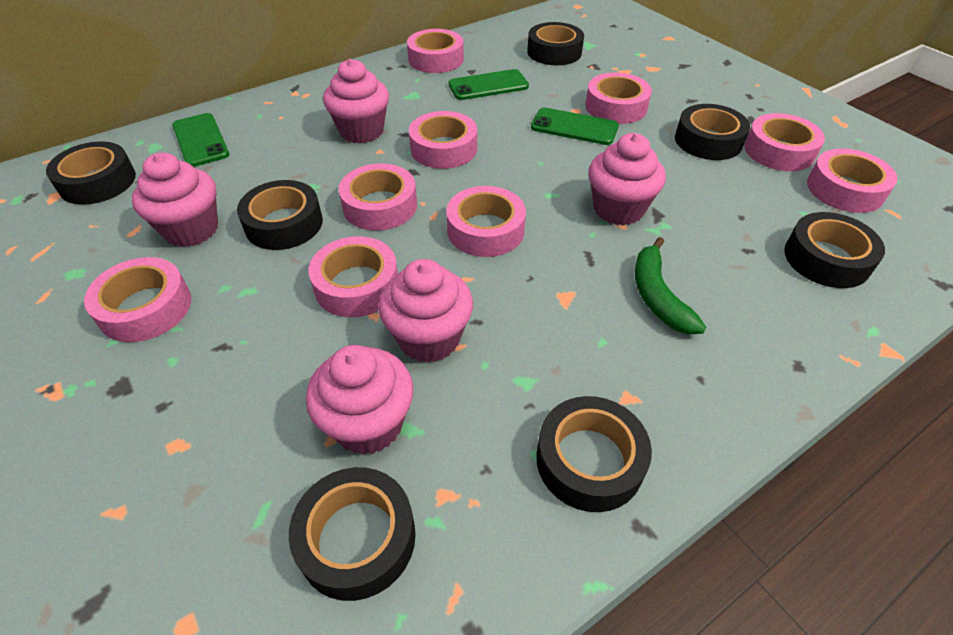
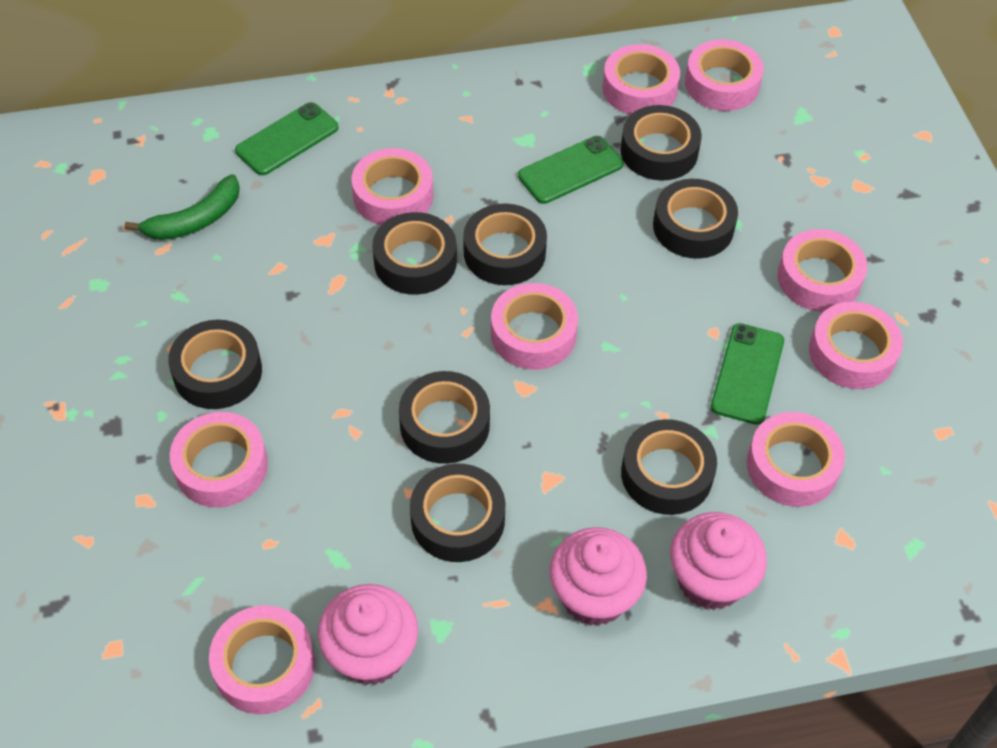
black tape: [46,141,136,205] [237,180,323,250] [289,467,416,601] [527,22,584,65] [537,396,652,512] [675,104,750,160] [784,212,885,288] = 7 -> [168,320,262,409] [372,212,457,295] [399,371,490,464] [410,463,505,562] [463,203,547,285] [620,105,702,181] [621,419,717,515] [653,179,738,259] = 8
pink cupcake: [132,153,218,247] [306,345,413,455] [323,59,389,143] [378,259,473,363] [588,133,666,225] = 5 -> [318,584,418,685] [550,527,647,626] [670,512,767,610] = 3

